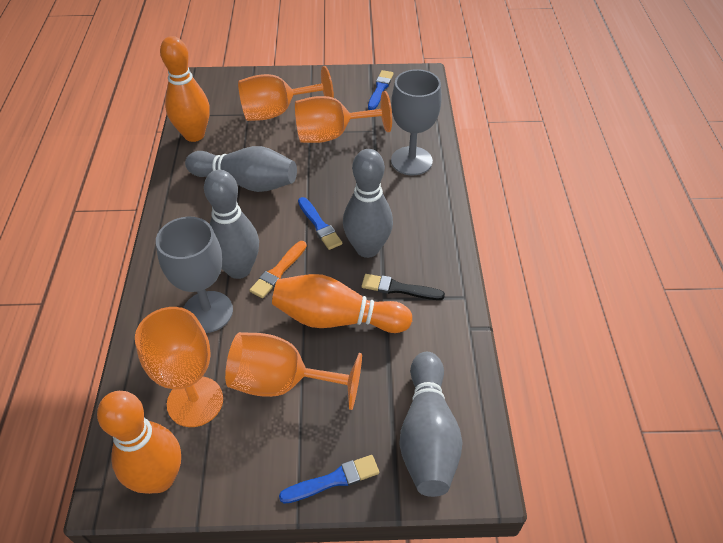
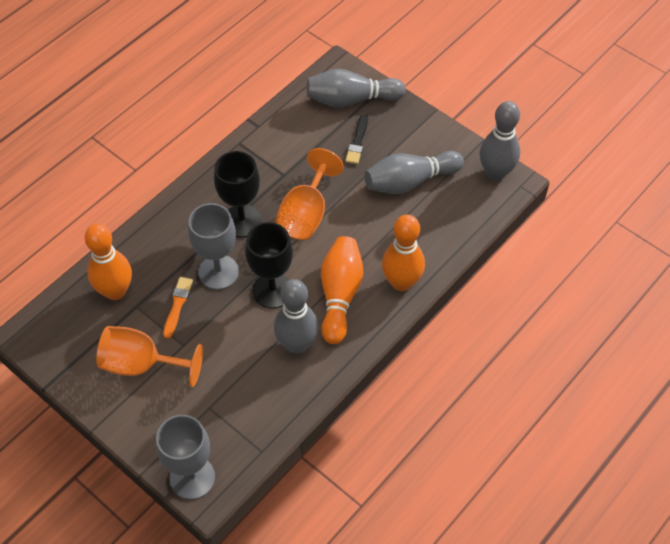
black goblet: none = 0 -> [214,151,262,238] [245,222,293,309] = 2
blue brush: [279,455,379,504] [298,197,343,250] [368,70,394,110] = 3 -> none = 0
orange goblet: [135,307,223,427] [225,332,362,410] [238,66,334,121] [295,91,392,143] = 4 -> [96,326,203,387] [276,148,344,240] = 2

